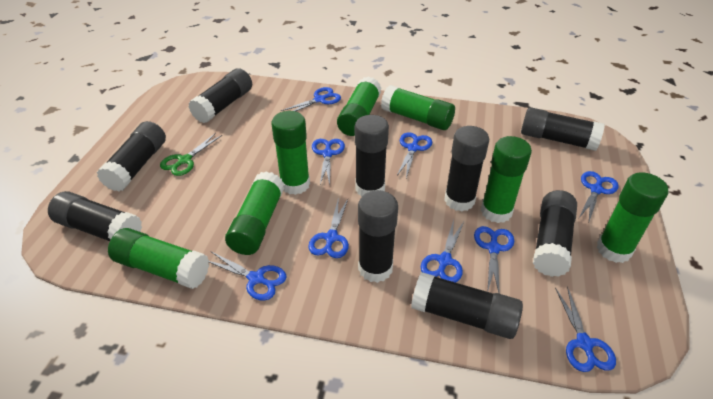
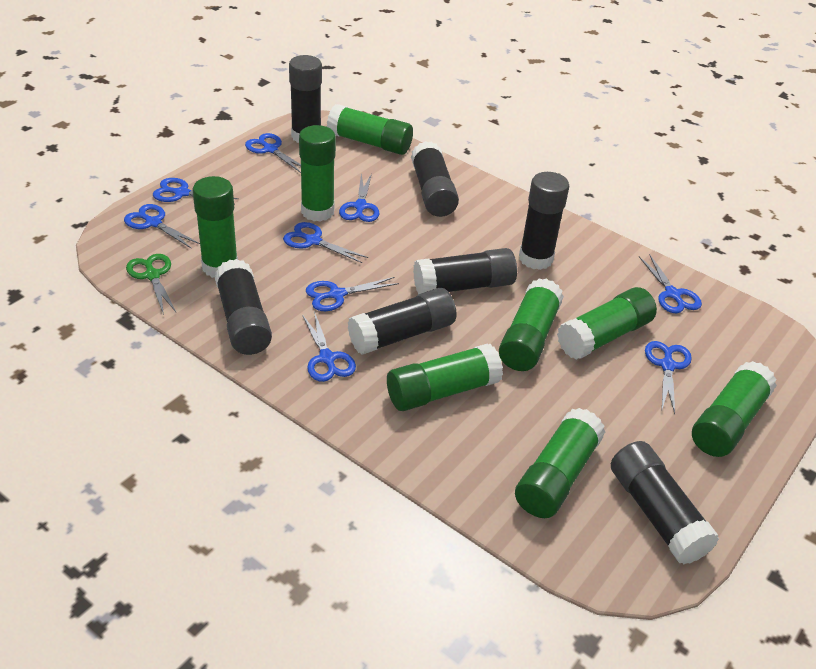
black glue stick: [48,191,142,241] [97,121,166,191] [188,68,252,123] [355,115,389,197] [358,190,398,283] [411,272,523,339] [444,126,489,211] [521,107,605,151] [533,190,577,277] = 9 -> [215,259,272,355] [289,55,322,143] [348,288,457,355] [411,141,459,217] [413,248,517,294] [519,172,569,270] [611,441,719,565] = 7
green glue stick: [108,228,209,289] [225,171,284,255] [271,111,310,195] [337,76,382,136] [381,85,455,130] [481,136,532,223] [597,172,668,263] = 7 -> [193,176,238,278] [299,125,336,222] [327,104,413,155] [387,344,503,411] [499,278,564,371] [515,408,605,518] [557,287,657,360] [692,361,777,457] = 8

